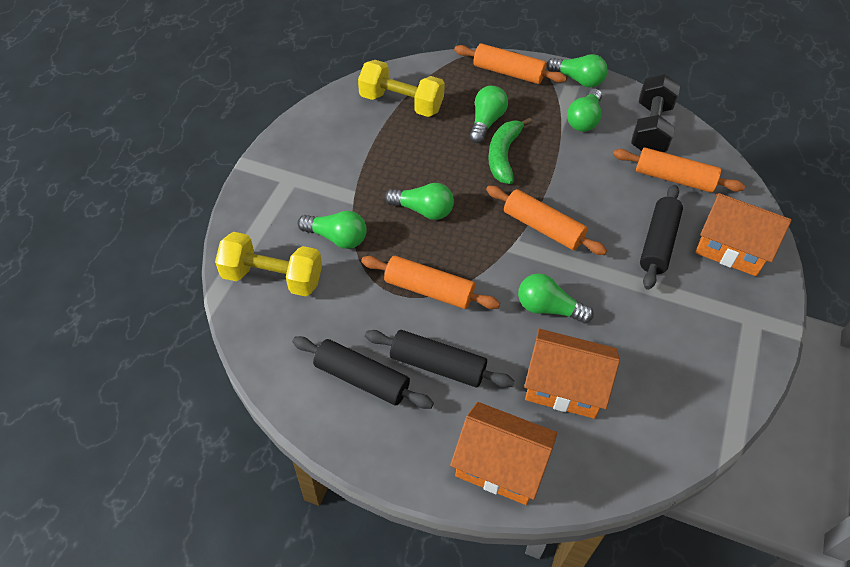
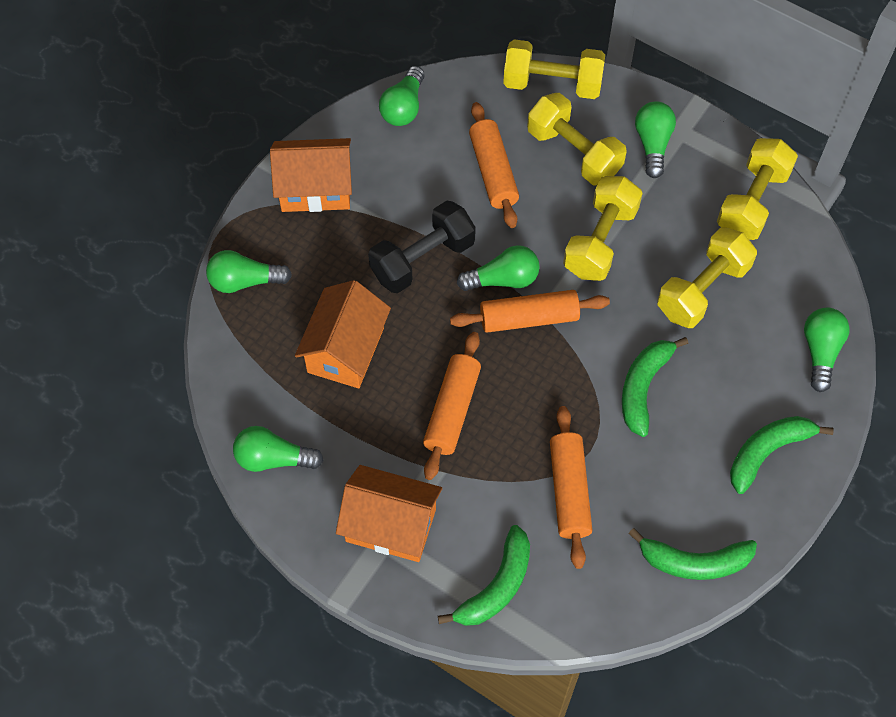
black rolling pin: [292,336,434,409] [365,330,514,388] [640,185,683,290] = 3 -> none = 0
green banana: [488,118,532,184] = 1 -> [438,525,530,626] [622,337,688,437] [628,528,757,580] [730,416,834,494] = 4
yellow dumbbell: [215,232,322,297] [358,60,445,117] = 2 -> [503,39,605,99] [527,93,627,185] [563,176,643,281] [657,227,757,328] [717,138,798,240] = 5

